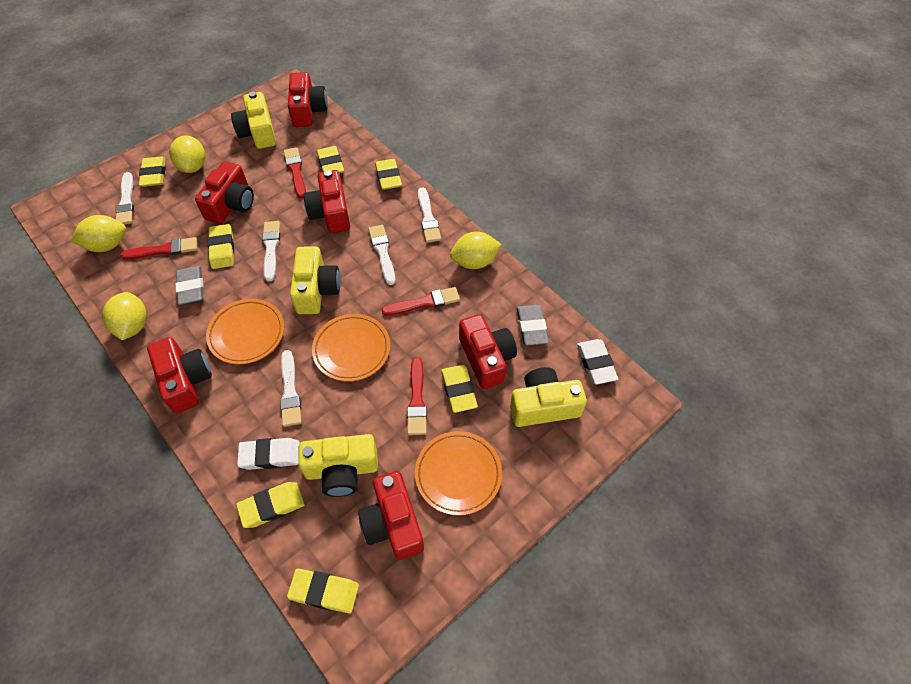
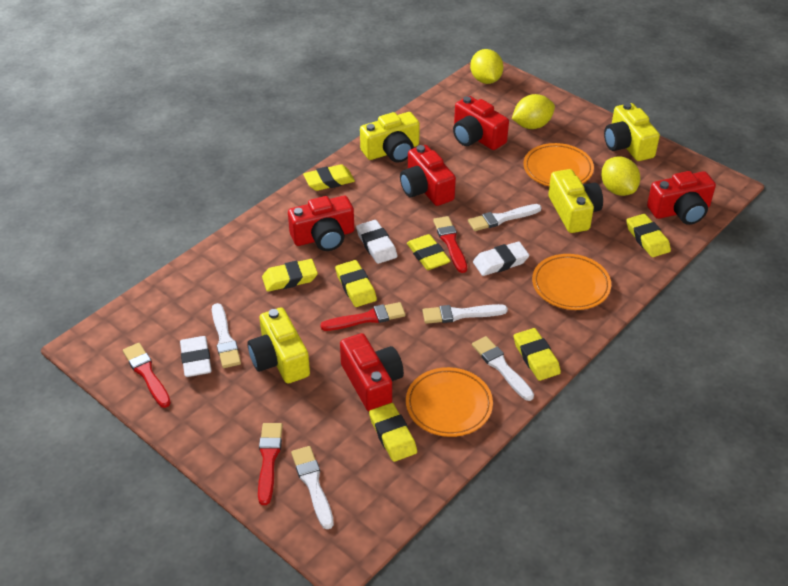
grey eraser: [176,266,204,305] [516,305,549,346] = 2 -> none = 0
red camera: [147,337,212,413] [195,161,254,224] [288,72,328,127] [304,170,350,233] [358,471,424,560] [459,314,517,389] = 6 -> [288,196,354,251] [340,333,404,412] [400,145,456,206] [453,96,509,150] [647,171,716,225] = 5
white eraser: [237,438,300,470] [577,339,618,384] = 2 -> [180,336,212,377] [356,220,397,264] [473,242,529,276] = 3
yellow lemon: [71,215,126,252] [102,292,147,340] [169,135,205,173] [450,232,502,269] = 4 -> [470,49,503,84] [512,94,555,129] [601,156,641,196] = 3

